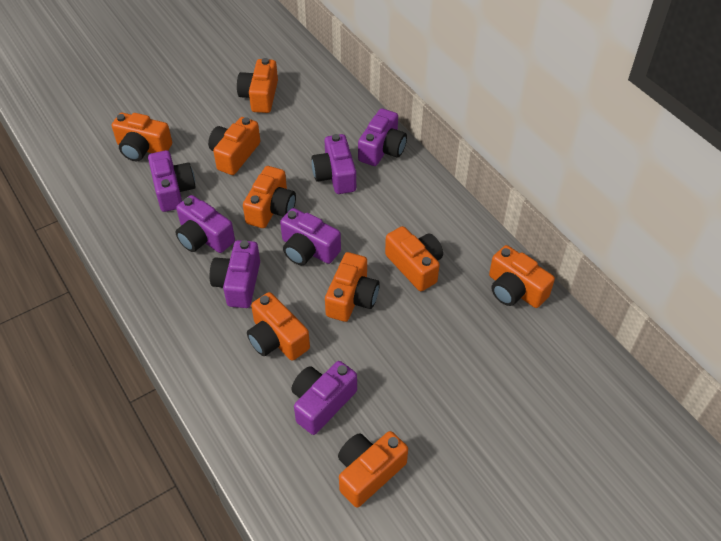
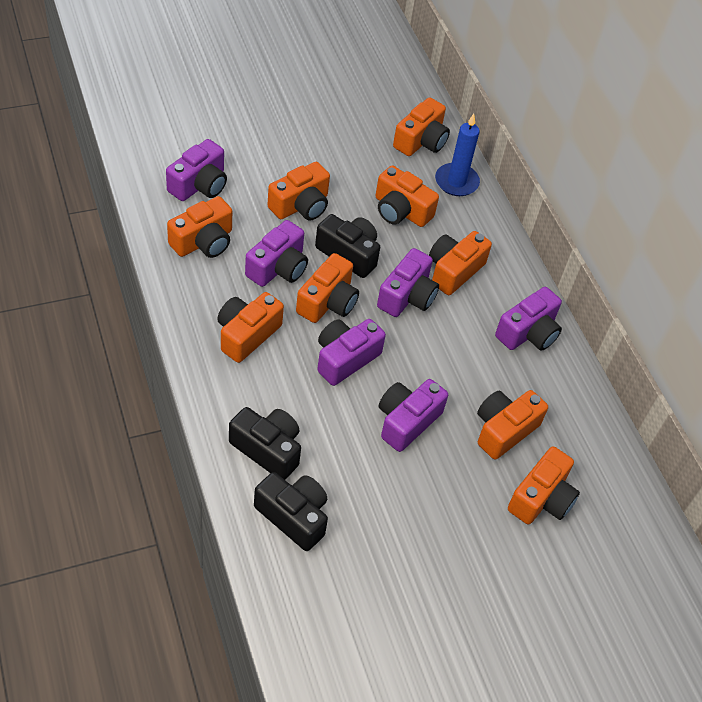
black camera: none = 0 -> [229,407,301,480] [254,472,328,551] [315,214,380,278] = 3
blue candle: none = 0 -> [435,114,480,196] = 1
purple camera: [148,150,196,212] [175,195,235,253] [210,240,260,308] [280,208,341,265] [291,361,357,435] [312,134,356,194] [358,108,407,166] = 7 -> [166,139,227,201] [245,220,308,287] [317,319,386,386] [377,248,439,317] [379,379,448,452] [495,287,562,351] = 6

